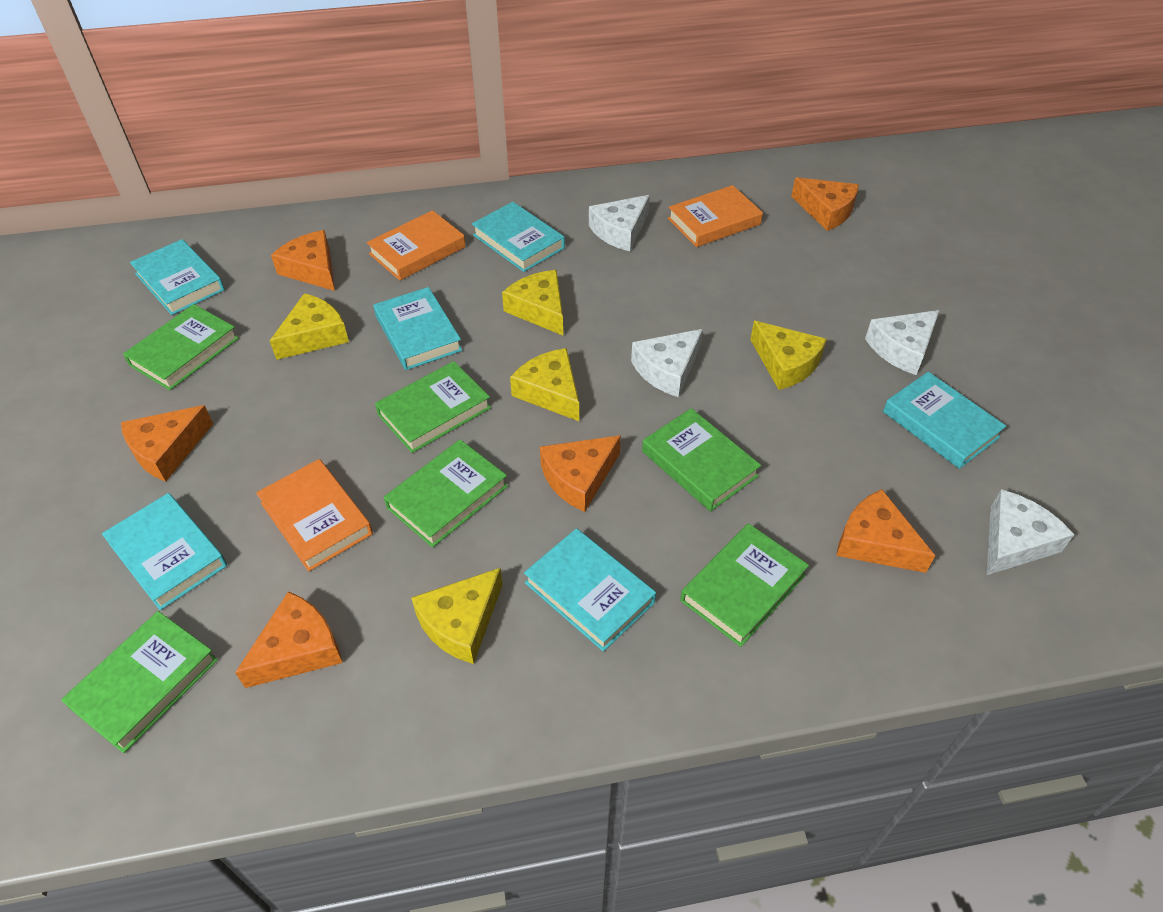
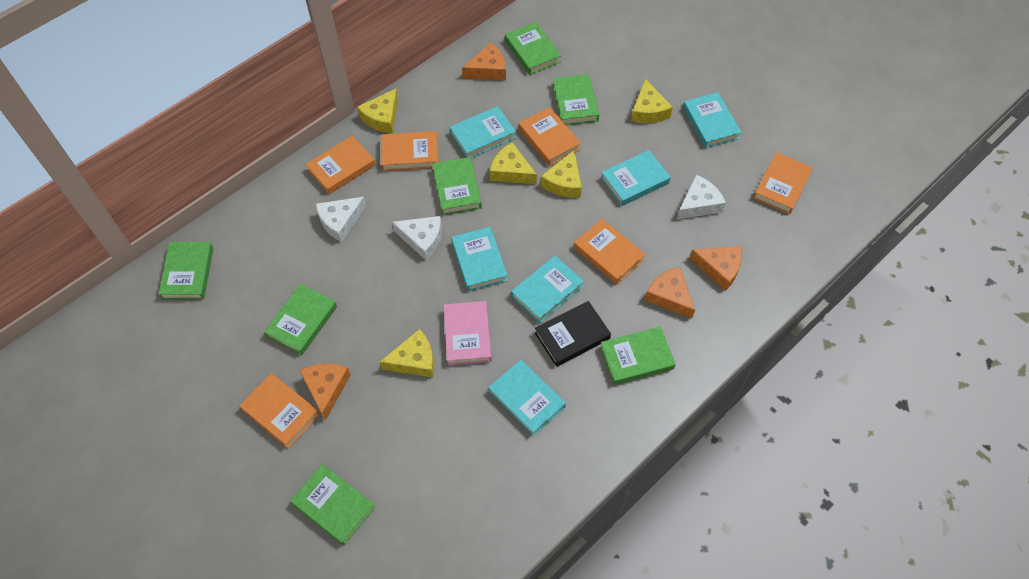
black book: none = 0 -> [535,301,611,367] = 1
green book: [61,611,218,753] [123,304,239,390] [375,361,491,453] [384,440,508,548] [642,408,761,511] [680,523,809,647] = 6 -> [158,242,213,300] [264,284,337,355] [290,464,375,545] [432,157,482,215] [505,22,561,75] [553,74,599,125] [600,327,676,385] = 7
orange book: [256,459,373,571] [367,210,466,281] [668,185,763,247] = 3 -> [239,373,320,449] [306,136,375,194] [381,131,439,171] [519,107,581,166] [574,219,646,285] [753,152,813,214] = 6
orange cheese: [121,405,213,482] [235,591,343,688] [271,230,335,291] [540,435,621,512] [791,177,859,231] [836,489,936,573] = 6 -> [299,364,351,421] [462,43,506,80] [645,267,695,318] [689,246,742,291] = 4
pink book: none = 0 -> [443,301,492,366] = 1
white cheese: [589,195,650,251] [631,329,703,397] [865,310,940,375] [987,489,1075,575] = 4 -> [316,197,366,242] [392,216,442,260] [676,175,726,220] = 3

